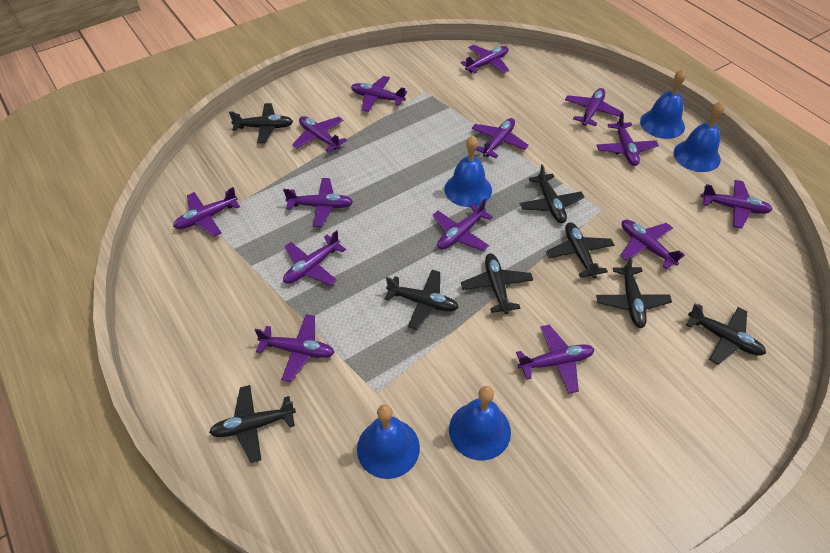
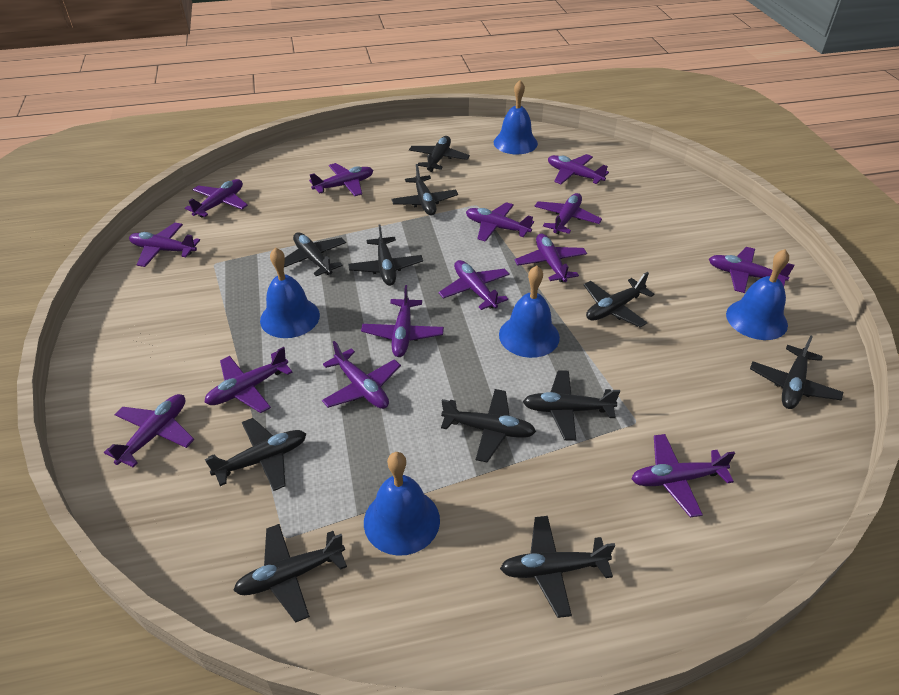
black plane: [209,385,296,463] [229,103,293,143] [384,270,459,330] [461,253,533,314] [519,164,584,223] [546,222,614,278] [596,256,672,328] [686,303,766,365] = 8 -> [205,418,306,491] [233,524,347,623] [284,232,346,276] [348,224,423,286] [392,164,458,216] [409,136,470,172] [441,389,536,462] [500,516,615,618] [523,370,620,441] [584,272,655,327] [750,335,843,409] = 11

